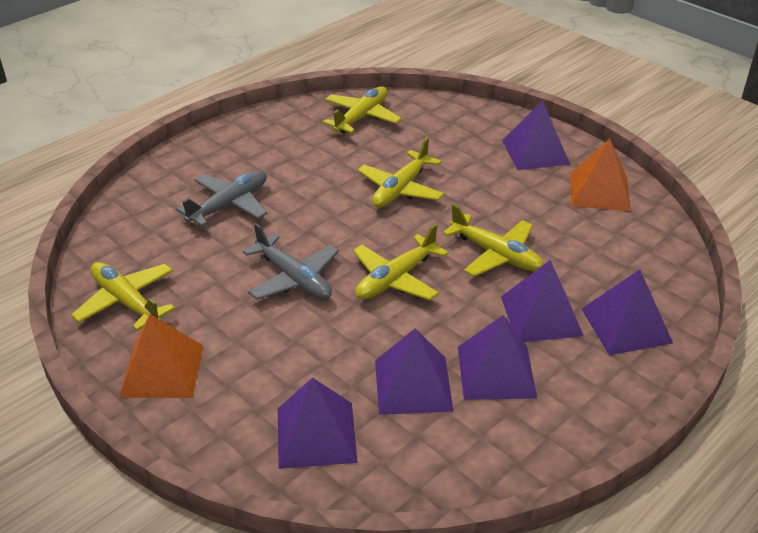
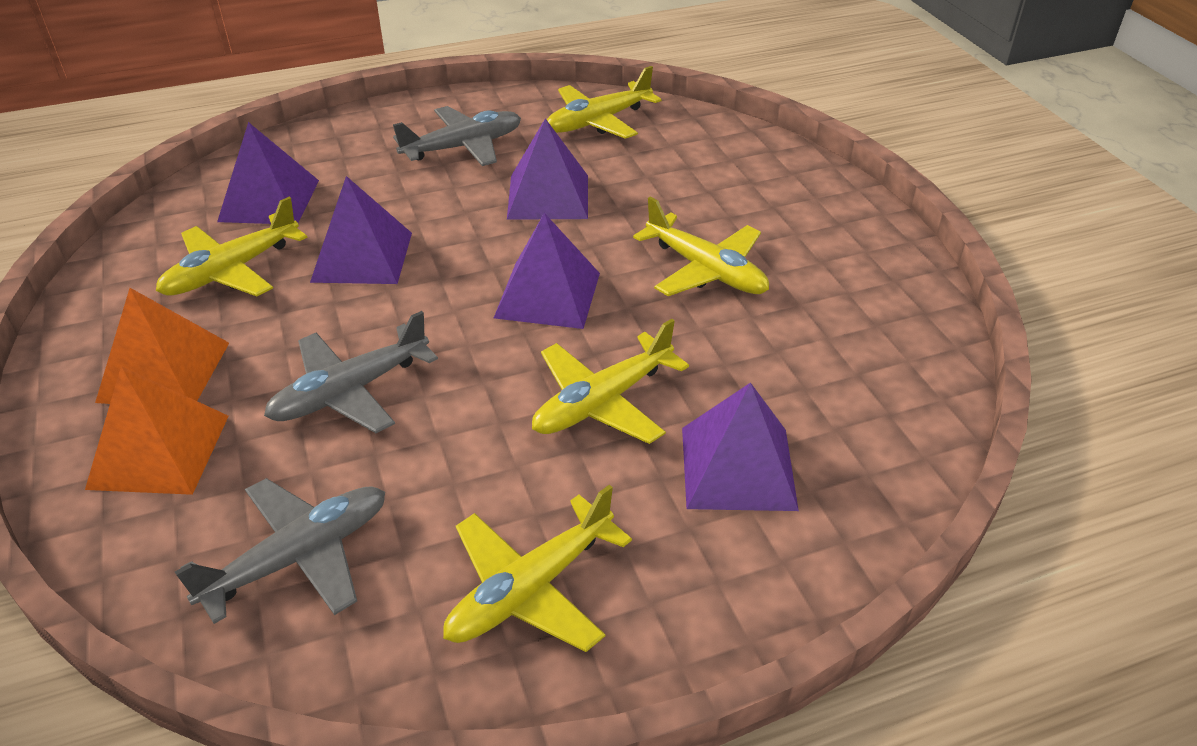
grey plane: [177,171,267,226] [243,223,339,300] = 2 -> [175,478,385,624] [264,311,438,433] [393,106,521,166] = 3
purple pyramid: [278,378,358,469] [375,328,454,415] [458,315,537,400] [501,260,584,342] [502,100,570,170] [582,269,673,355] = 6 -> [217,122,319,224] [310,176,412,284] [494,213,600,329] [507,118,588,220] [682,382,799,511] = 5

